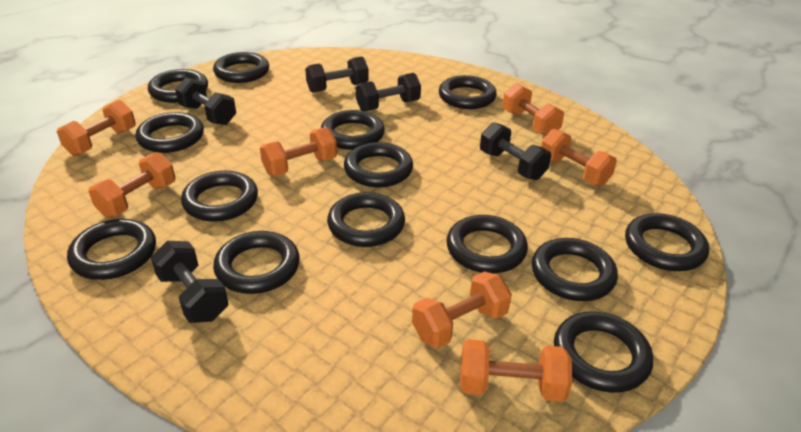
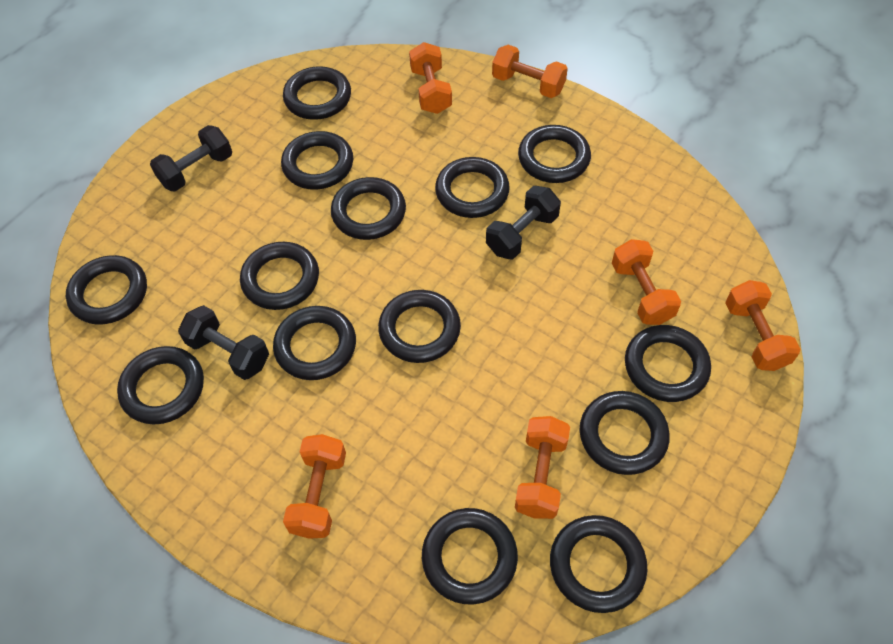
black dumbbell: [150,241,229,323] [175,77,236,125] [305,56,369,93] [356,73,421,111] [480,122,551,180] = 5 -> [150,125,232,192] [178,305,269,380] [486,186,561,259] = 3
orange dumbbell: [57,100,136,156] [88,152,175,217] [260,127,337,176] [412,271,512,348] [460,339,572,402] [502,83,564,136] [541,129,617,186] = 7 -> [283,434,346,539] [409,42,452,114] [492,45,568,98] [515,416,570,519] [612,239,681,325] [725,280,801,371] = 6

